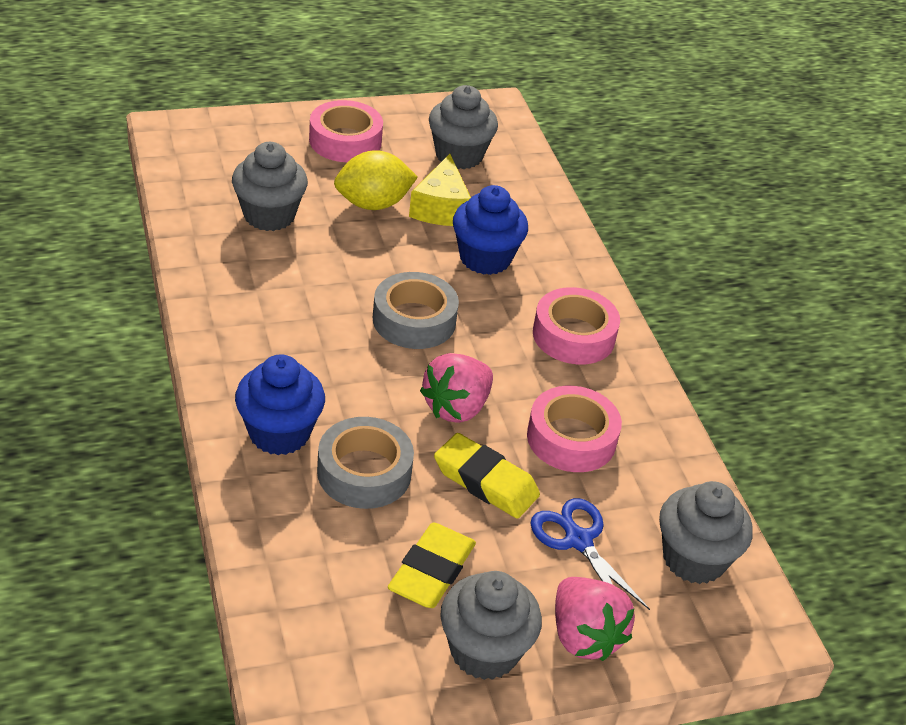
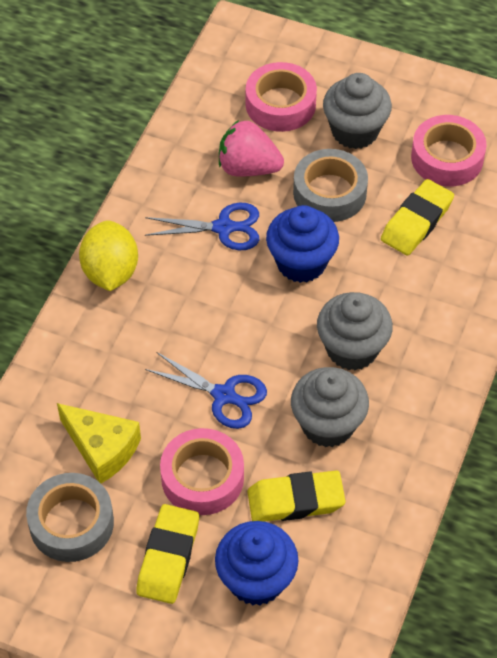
blue scissors: [530,498,650,610] = 1 -> [145,202,259,250] [145,352,267,429] = 2
grey cupcake: [232,142,308,231] [429,85,498,169] [440,571,542,680] [659,481,753,584] = 4 -> [291,367,369,447] [317,292,393,371] [323,73,392,149] = 3
pink strawberry: [420,353,493,423] [555,577,635,661] = 2 -> [219,120,284,177] = 1
yellow eraser: [388,522,476,608] [434,433,540,519] = 2 -> [136,504,199,604] [247,471,346,522] [381,179,454,255] = 3

